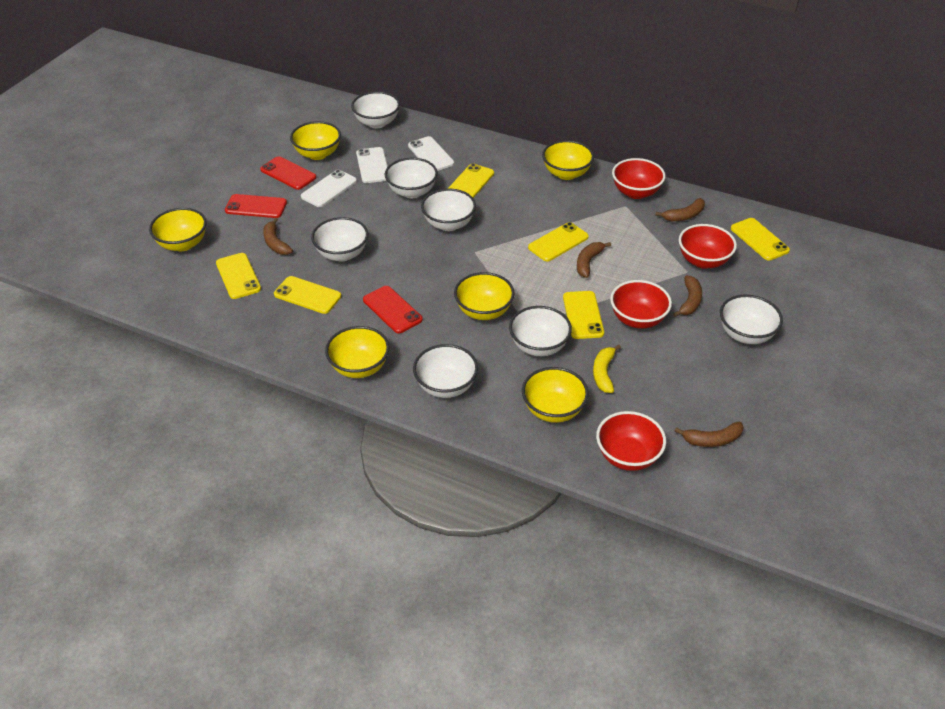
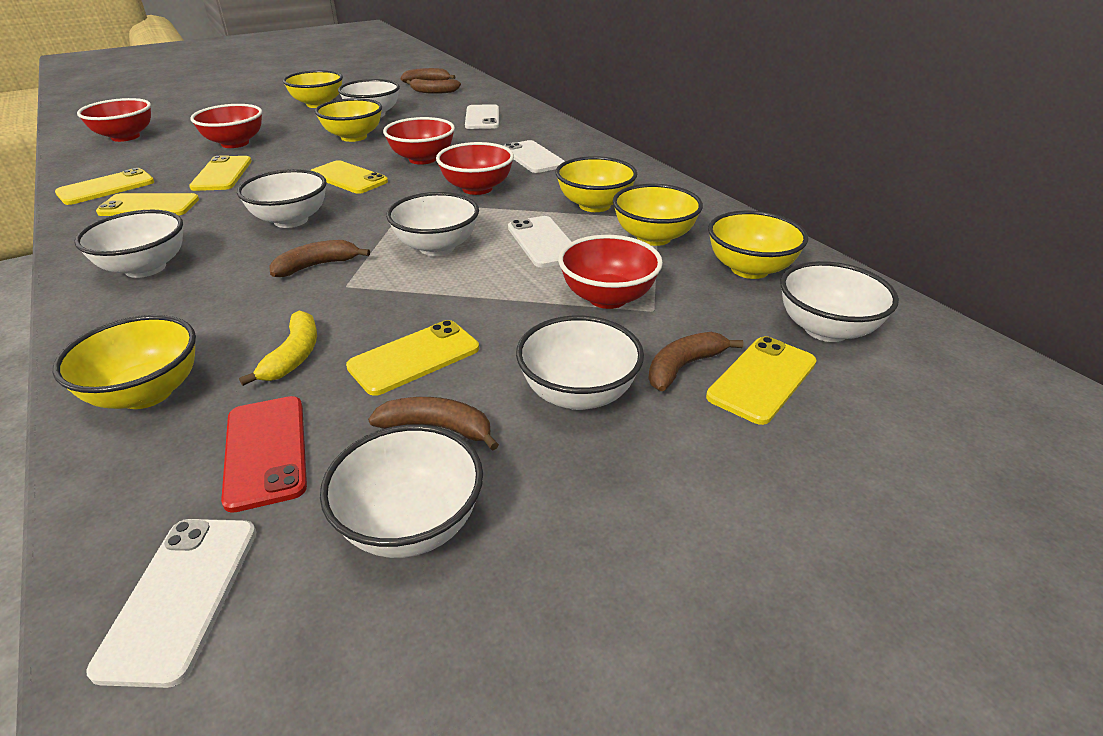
red bowl: [596,411,666,471] [610,280,672,329] [612,158,665,199] [679,224,737,269] = 4 -> [77,98,151,142] [190,104,262,148] [383,117,455,165] [436,142,514,195] [558,235,663,309] = 5
red phone: [225,194,287,218] [260,156,316,190] [363,286,423,333] = 3 -> [221,396,307,513] = 1
white phone: [301,170,357,207] [356,147,388,183] [408,136,454,171] = 3 -> [86,519,256,688] [465,104,499,129] [503,140,565,173] [508,216,572,268] = 4

